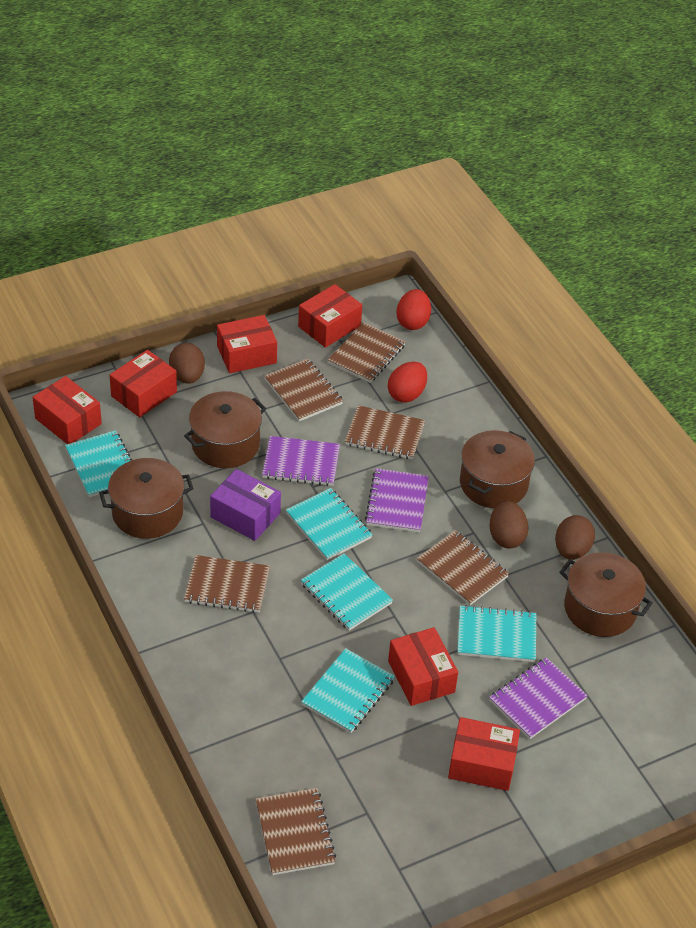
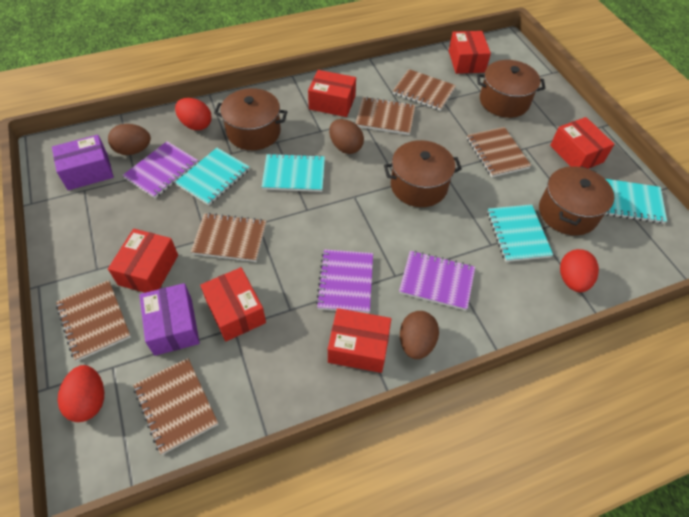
purple box: [210,469,281,541] = 1 -> [52,135,114,190] [139,283,200,356] = 2
red egg: [388,362,427,403] [397,289,431,330] = 2 -> [58,365,104,422] [175,98,212,130] [560,249,599,292] = 3
turquoise notebook: [65,430,132,497] [286,488,373,560] [301,553,393,631] [301,648,395,733] [457,605,536,662] = 5 -> [175,148,250,205] [262,153,325,192] [487,205,553,262] [605,179,667,224] = 4

